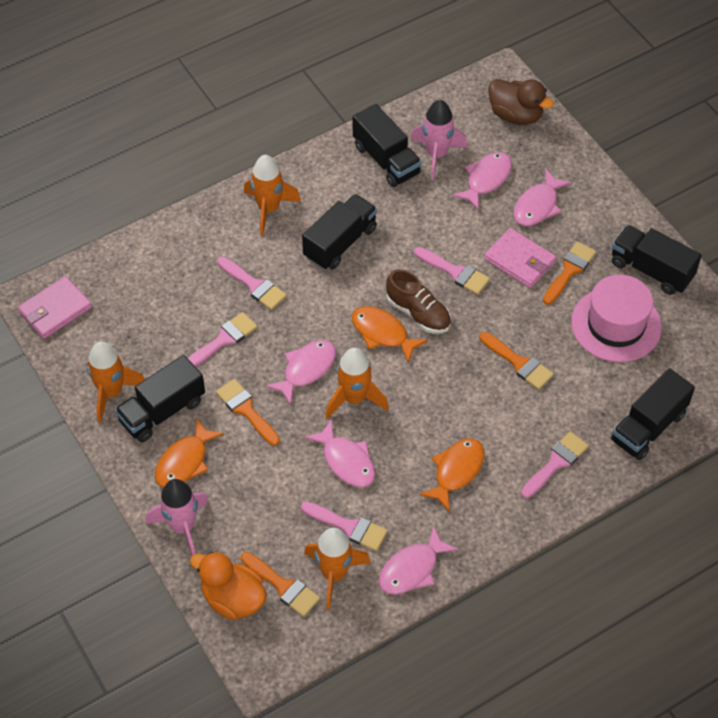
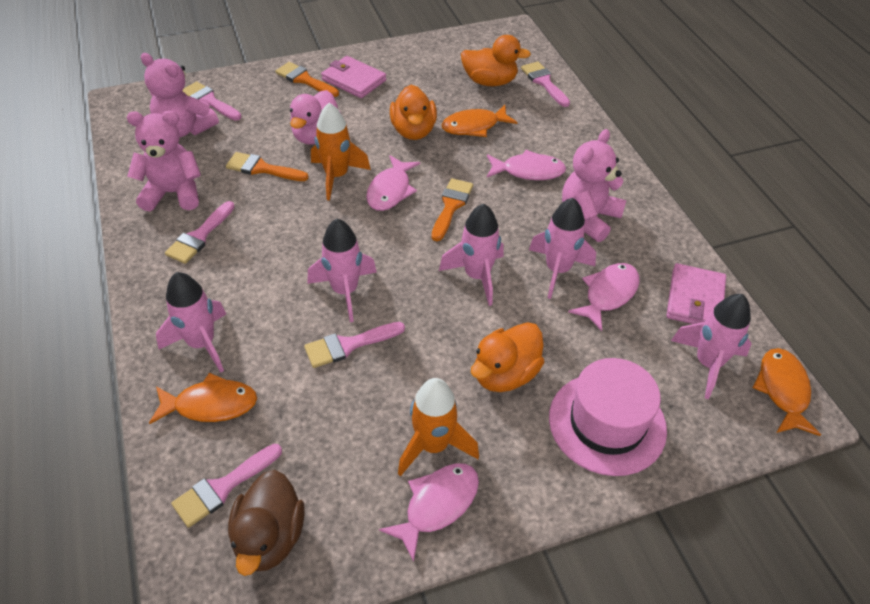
black truck: [115,355,205,442] [302,194,377,270] [353,104,422,187] [611,368,695,460] [612,225,702,295] = 5 -> none = 0
brown shoe: [386,269,451,334] = 1 -> none = 0
orange brush: [216,379,280,446] [241,552,320,617] [480,332,554,390] [543,241,596,305] = 4 -> [226,152,309,181] [275,62,339,97] [431,178,473,241] = 3
orange duck: [190,552,267,620] = 1 -> [390,85,437,140] [461,35,531,86] [471,322,544,392] = 3
orange rocket: [86,342,145,423] [244,155,301,236] [304,528,371,610] [325,348,389,419] = 4 -> [311,103,371,201] [398,378,479,476] = 2
pink duck: none = 0 -> [290,90,341,145] = 1
pink fish: [265,340,336,406] [304,419,375,487] [379,526,458,595] [452,152,512,211] [513,169,572,226] = 5 -> [366,155,420,211] [379,463,479,562] [487,150,566,180] [568,263,640,331] = 4
pink rocket: [146,479,209,556] [411,100,467,181] = 2 -> [156,272,226,373] [307,218,377,322] [439,203,504,306] [529,198,596,299] [671,294,752,399] = 5
pink teddy bear: none = 0 -> [127,111,201,211] [141,53,219,137] [562,129,626,242] = 3

